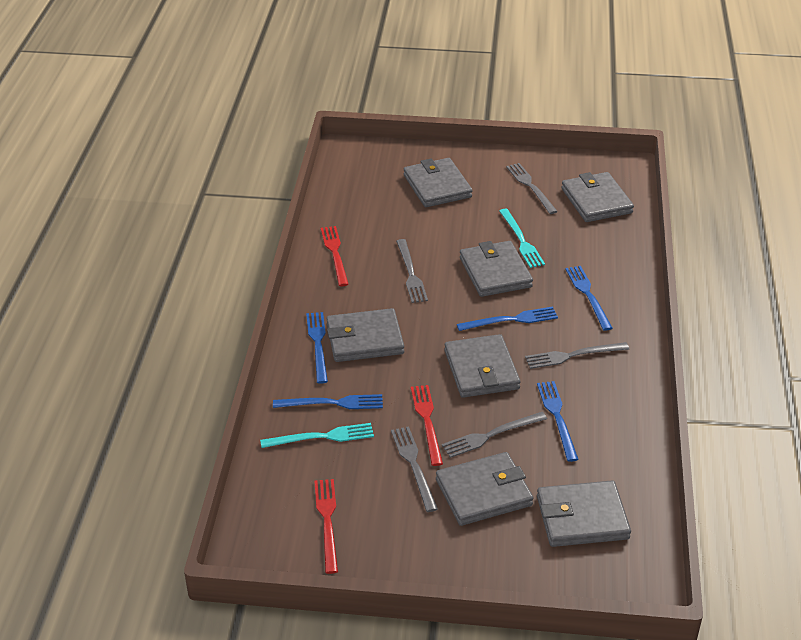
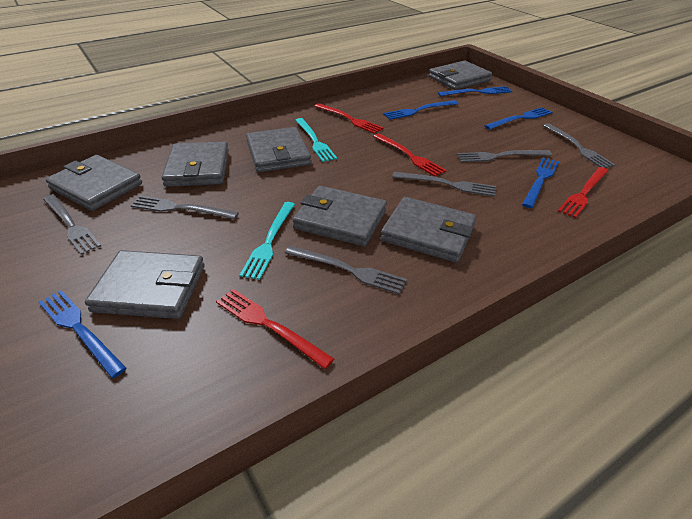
grey fork: [391,426,438,512] [396,239,428,303] [442,412,547,458] [506,163,558,214] [525,342,629,369] = 5 -> [43,195,101,255] [130,196,239,219] [285,246,407,295] [392,172,496,197] [457,150,552,162] [543,123,615,168] = 6
red fork: [314,479,338,574] [321,226,349,286] [411,385,443,466] = 3 -> [216,289,334,369] [314,103,384,134] [373,134,447,177] [558,167,609,218] = 4

